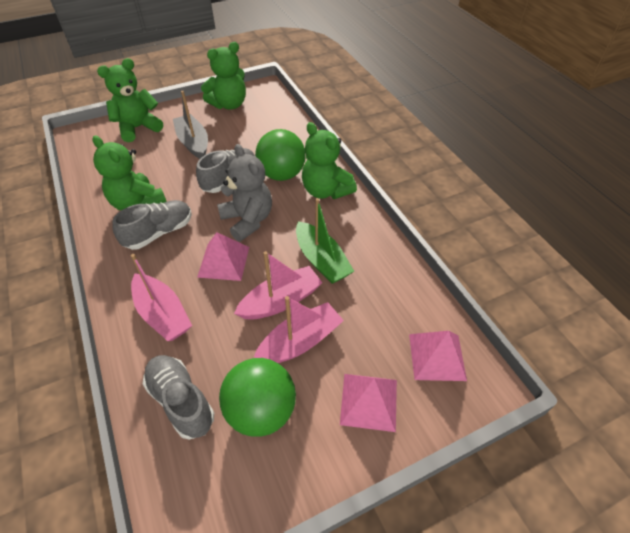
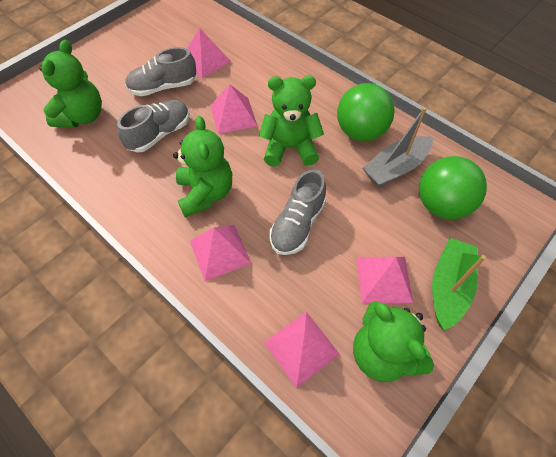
grey teddy bear: [217,144,272,242] = 1 -> none = 0
pink boat: [131,254,192,341] [234,251,322,320] [254,296,344,363] = 3 -> none = 0
pink pyramid: [197,232,249,281] [340,374,397,432] [409,331,467,381] = 3 -> [187,28,231,78] [190,225,252,281] [210,84,258,134] [264,312,340,388] [357,257,413,303] = 5

